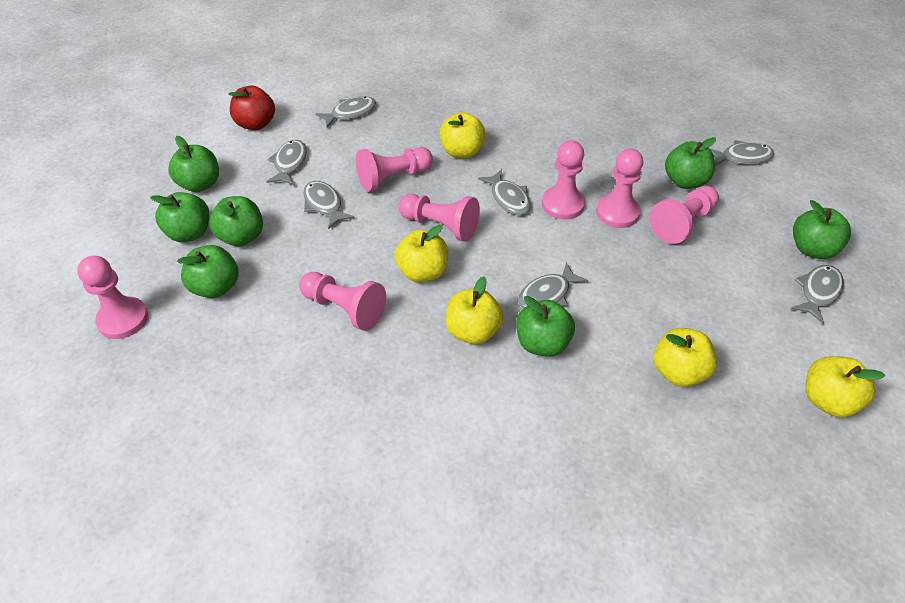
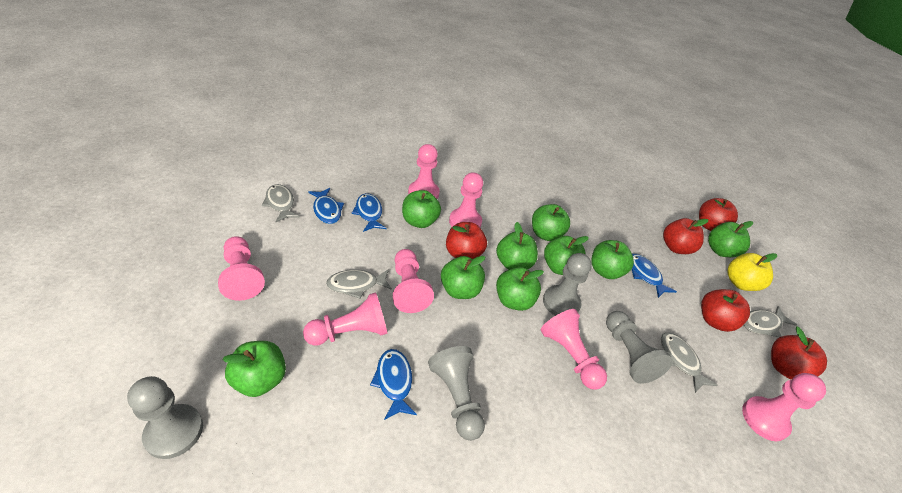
blue fish: none = 0 -> [308,188,344,224] [351,193,386,232] [370,349,417,420] [632,254,677,298] = 4
green apple: [150,192,209,242] [168,136,219,192] [177,245,239,298] [209,196,263,246] [516,296,575,357] [665,137,716,189] [793,200,851,259] = 7 -> [222,341,286,397] [402,190,441,228] [441,256,485,299] [496,222,538,270] [496,267,544,311] [532,204,570,241] [544,236,589,275] [591,240,634,279] [708,221,753,257] = 9
grey fish: [266,140,307,185] [303,181,355,229] [316,96,376,128] [478,169,531,215] [518,262,588,308] [710,140,774,167] [791,265,844,324] = 7 -> [262,184,300,222] [326,269,392,299] [661,333,718,393] [744,306,797,337] = 4
grey pawn: none = 0 -> [127,376,203,459] [428,346,485,441] [543,253,592,316] [606,311,673,384] = 4
red apple: [228,86,275,130] = 1 -> [446,222,487,259] [663,218,708,254] [699,198,738,231] [701,289,750,332] [771,326,827,380] = 5
yellow apple: [395,225,448,282] [439,112,486,158] [446,277,503,344] [653,328,717,387] [805,356,885,417] = 5 -> [727,253,777,291] = 1

